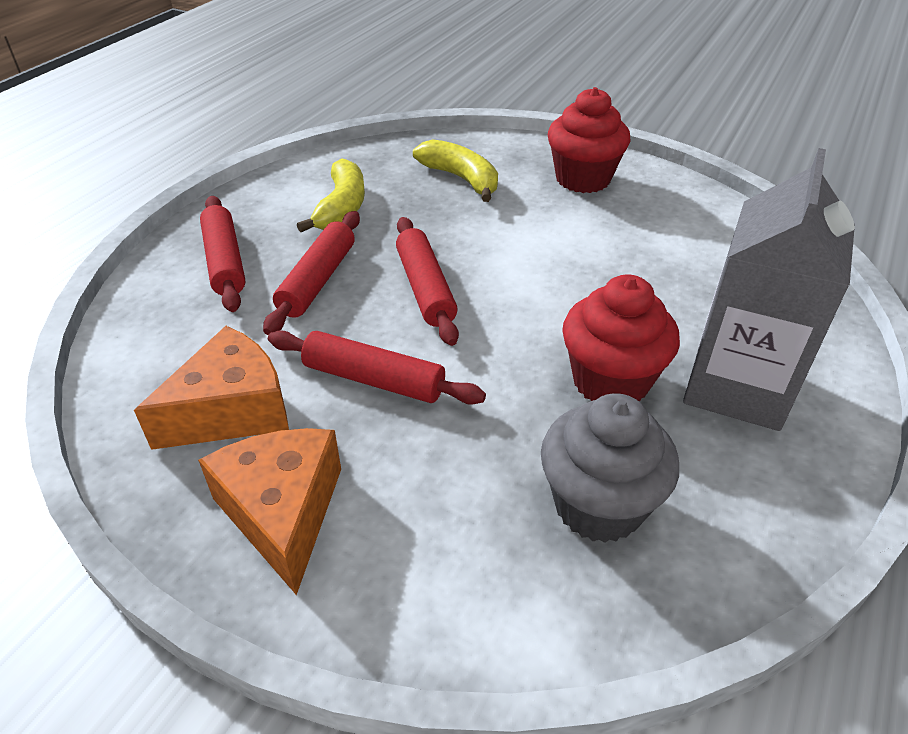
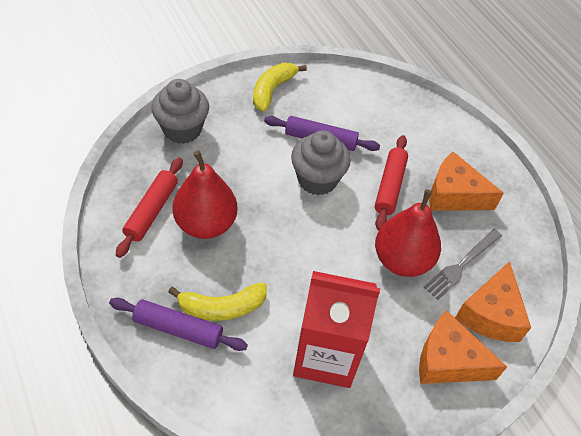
grey carton: [683,148,855,431] = 1 -> none = 0
grey cupcake: [541,394,679,543] = 1 -> [151,79,209,144] [291,130,351,195] = 2
grey fork: none = 0 -> [423,229,502,300] = 1
orange cheese: [134,326,289,450] [198,428,341,595] = 2 -> [419,310,507,384] [429,152,504,211] [455,261,531,342] = 3
purple rolling pin: none = 0 -> [109,298,248,351] [264,116,380,151] = 2
red carton: none = 0 -> [293,271,380,388] = 1
red cupcake: [548,87,630,193] [562,274,680,402] = 2 -> none = 0
red pear: none = 0 -> [172,150,237,239] [375,189,441,277] = 2
red rolling pin: [200,196,245,312] [263,211,360,335] [268,331,486,405] [396,217,459,346] = 4 -> [116,157,183,258] [375,135,408,230] = 2

